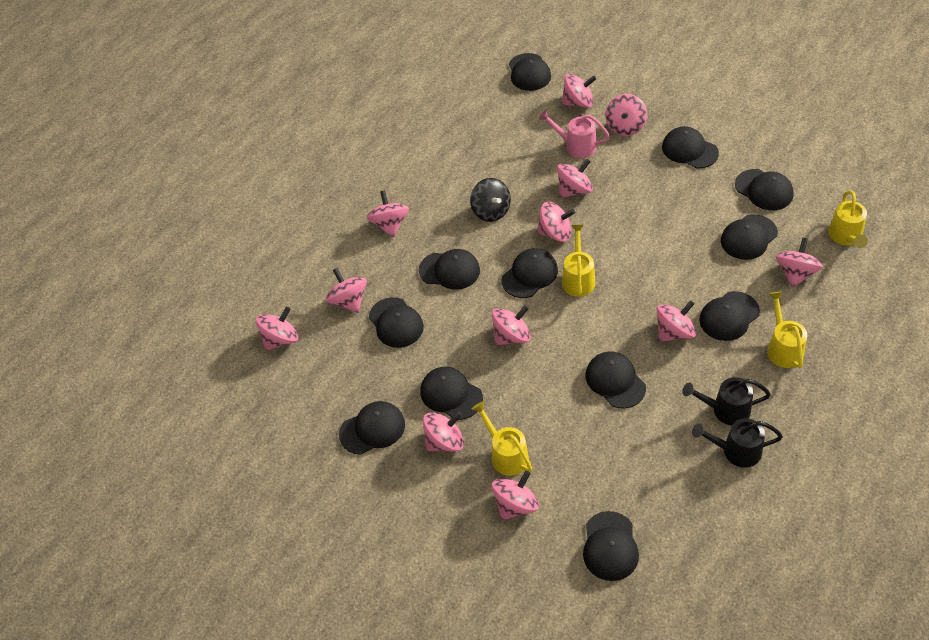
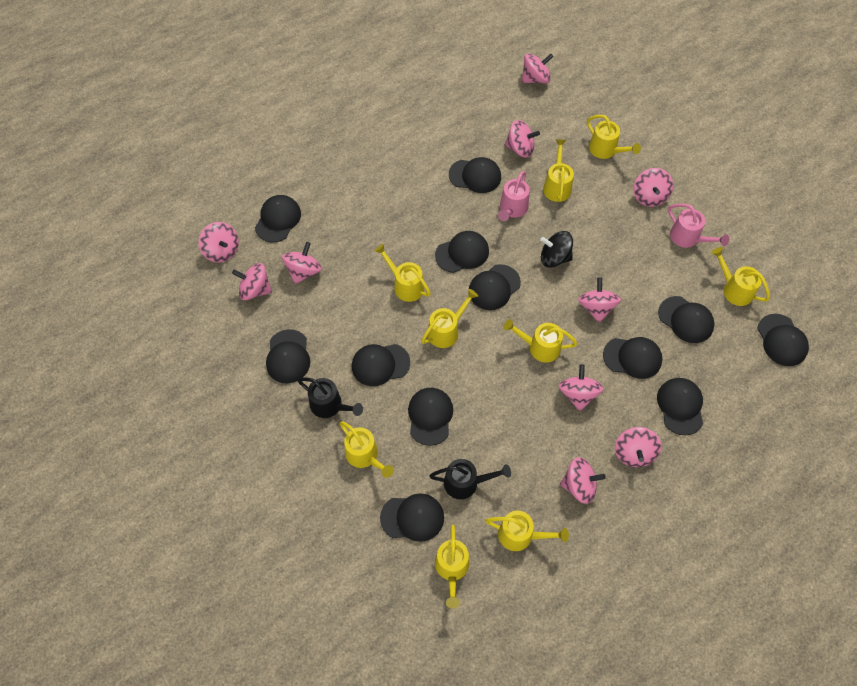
pink spinning top: [256,306,299,351] [326,268,367,313] [367,190,409,237] [423,411,464,451] [492,305,531,345] [492,471,539,520] [537,202,576,242] [557,159,593,198] [562,74,596,108] [606,94,647,136] [657,300,696,342] [776,238,823,287] = 12 -> [199,222,239,262] [232,263,272,300] [282,242,322,284] [505,120,540,158] [522,53,553,83] [559,364,604,411] [560,457,606,504] [578,277,621,323] [615,427,661,467] [634,168,673,207] = 10
pink watering can: [539,110,610,158] = 1 -> [498,171,530,221] [668,204,729,248] = 2
yellow watering can: [472,401,533,476] [562,225,595,297] [767,291,807,368] [828,190,868,248] = 4 -> [339,422,394,478] [374,244,431,302] [421,289,478,348] [435,524,469,609] [485,510,569,551] [504,319,578,363] [543,139,574,202] [587,115,641,159] [711,247,770,306] = 9

